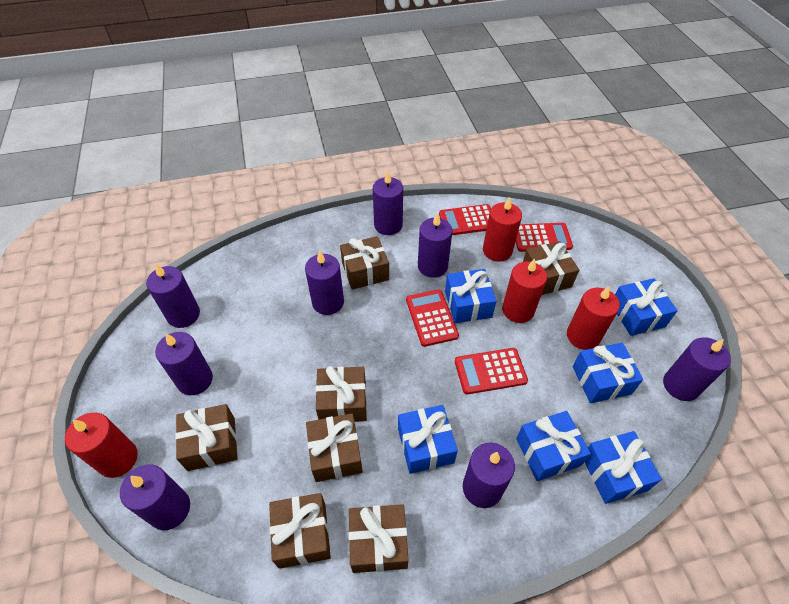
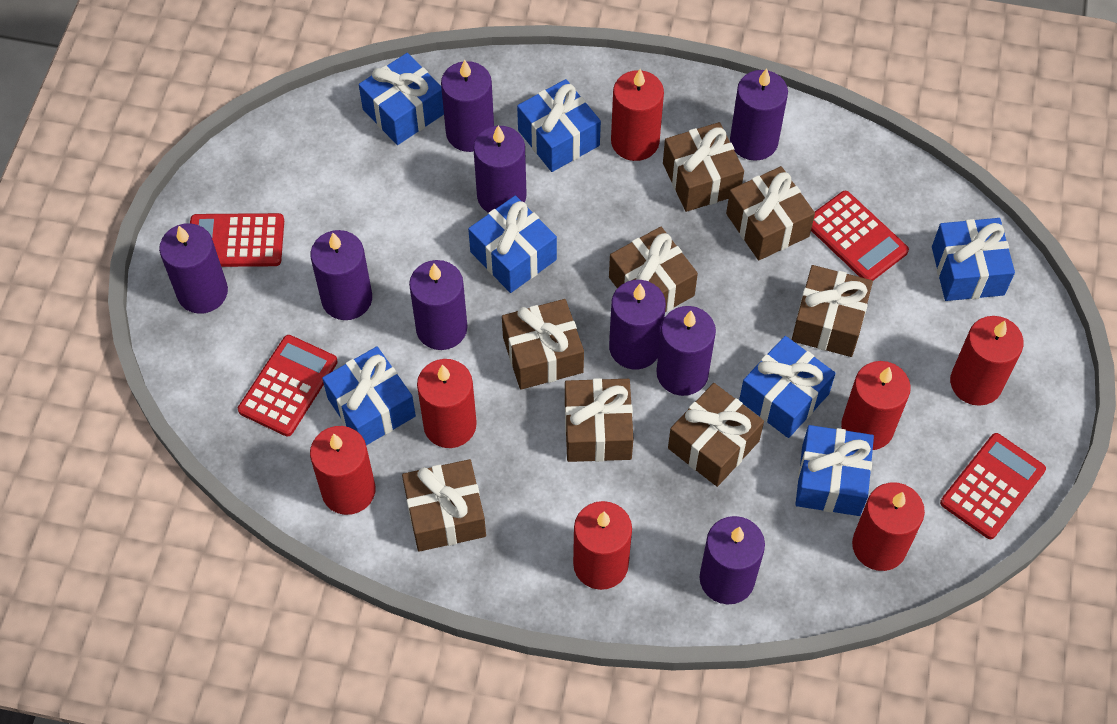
blue gift: [398,405,458,474] [445,269,497,323] [516,411,591,481] [572,343,643,403] [585,431,662,504] [615,278,678,336] = 6 -> [322,346,416,445] [359,53,444,145] [468,195,557,293] [517,79,601,172] [739,336,836,438] [795,425,874,516] [932,218,1015,301] = 7
brown gift: [175,404,238,471] [269,493,331,569] [306,413,363,482] [316,366,367,422] [340,236,389,290] [348,504,409,573] [523,241,579,295] = 7 -> [402,459,486,552] [502,299,584,390] [565,378,633,462] [609,227,698,312] [663,122,744,212] [668,383,764,487] [726,166,815,260] [792,265,873,357] = 8
purple candle: [120,464,190,530] [146,263,200,328] [155,332,213,395] [305,250,344,315] [373,171,403,235] [418,213,453,278] [463,442,515,508] [663,337,731,401] = 8 -> [159,223,228,314] [311,230,372,320] [409,260,468,350] [441,59,494,152] [473,126,526,213] [609,280,666,369] [656,306,716,396] [700,516,765,604] [730,68,788,161] = 9
red candle: [65,413,138,478] [483,197,522,262] [502,259,547,323] [567,286,620,350] = 4 -> [310,426,375,515] [417,359,477,448] [573,501,632,590] [611,69,664,161] [841,361,911,450] [852,482,925,571] [950,316,1024,406] = 7

